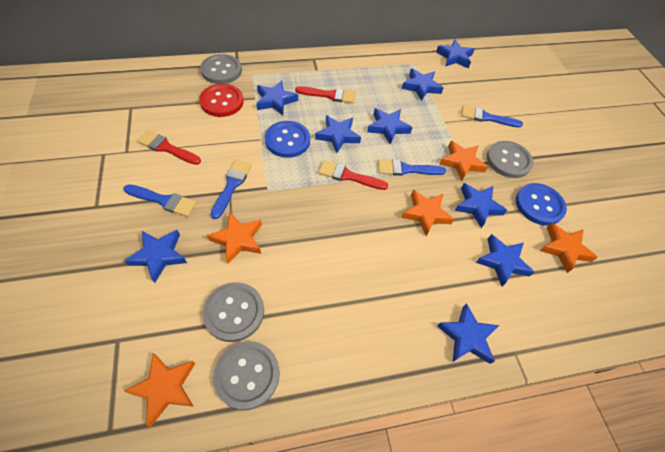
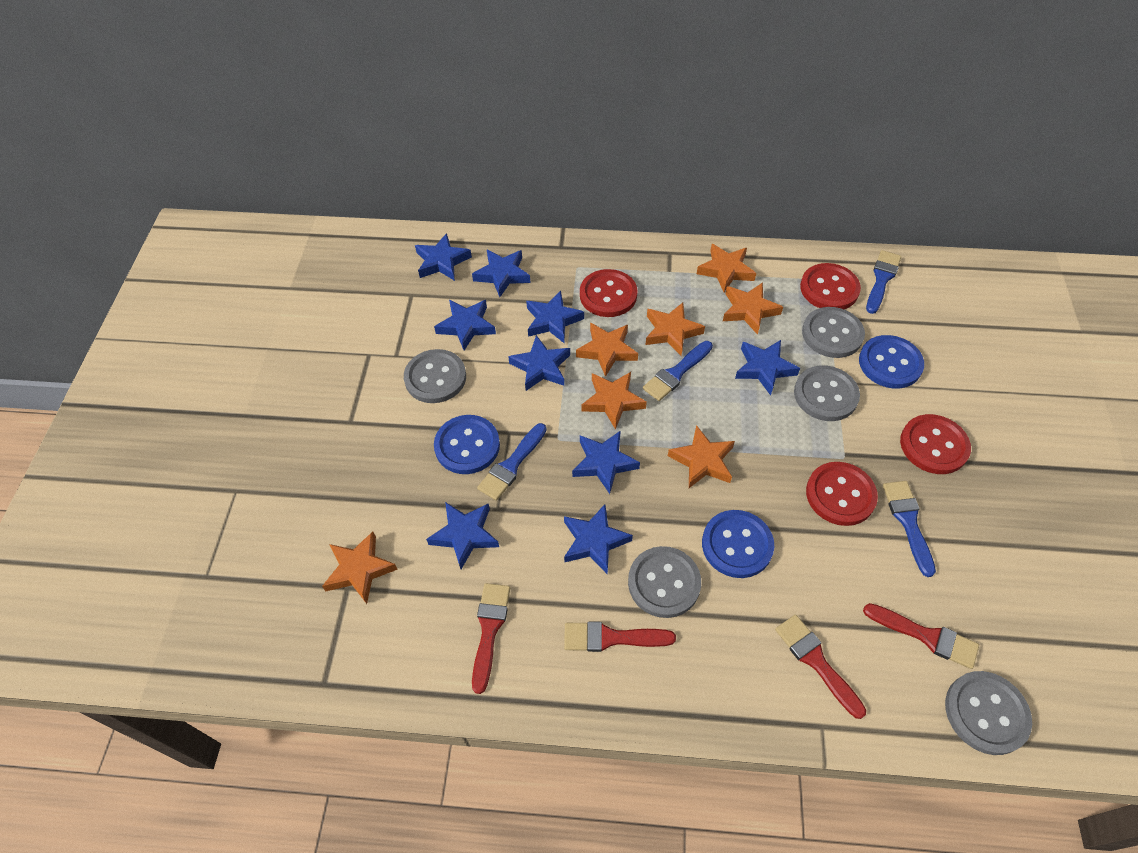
blue button: [265,121,310,158] [516,183,567,226] = 2 -> [434,415,500,474] [702,510,774,578] [859,335,924,388] = 3
grey button: [200,54,242,84] [203,282,264,342] [213,341,280,410] [487,141,533,178] = 4 -> [404,349,466,403] [628,546,701,618] [794,365,860,421] [802,307,865,358] [945,671,1032,755] = 5
orange star: [124,353,195,427] [207,212,262,264] [401,190,454,236] [439,141,488,181] [539,223,598,273] = 5 -> [322,531,398,604] [576,323,638,377] [582,372,647,430] [645,303,705,356] [668,425,735,488] [697,244,756,292] [723,282,783,335] = 7
red brush: [137,130,201,165] [295,86,356,103] [319,160,388,190] = 3 -> [472,583,510,694] [564,622,676,652] [775,615,866,719] [863,603,979,669] = 4
red button: [199,84,244,117] = 1 -> [580,269,638,317] [800,263,861,309] [806,462,878,526] [900,414,971,474] = 4

